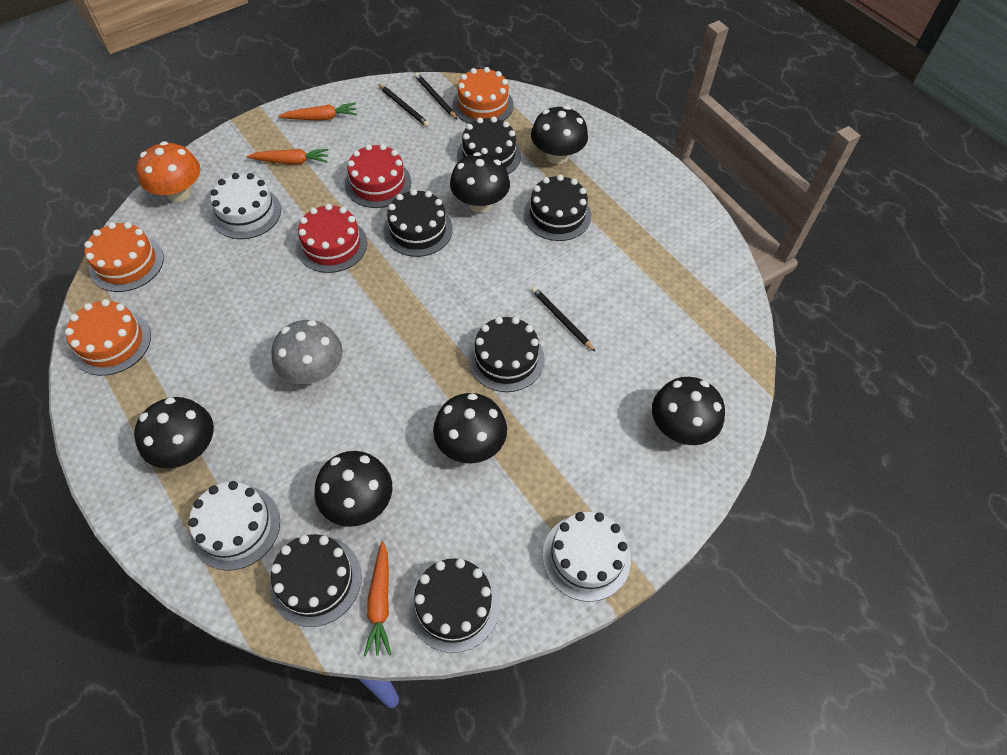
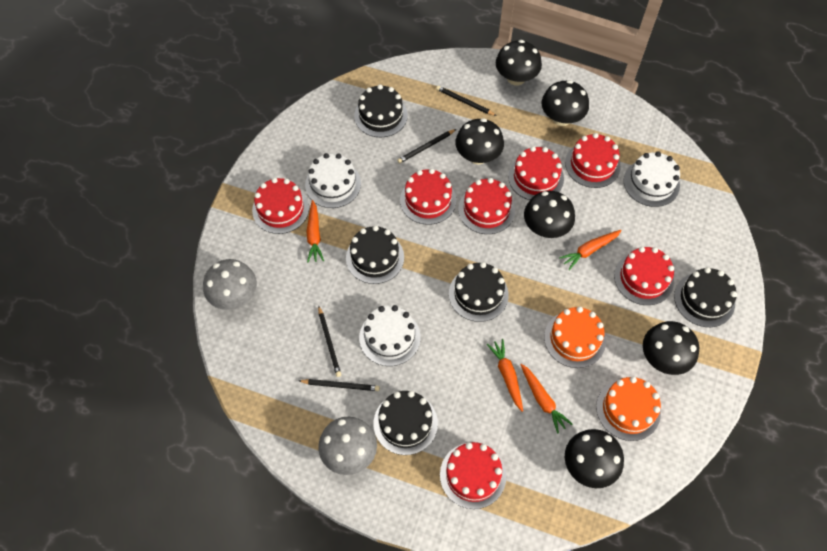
black cake: [270,534,362,627] [384,189,453,257] [408,558,500,653] [457,117,521,174] [468,317,545,392] [524,175,591,241] = 6 -> [346,225,404,284] [354,84,408,137] [373,391,438,455] [449,262,509,322] [674,267,737,327] = 5
black pencil: [378,84,429,127] [415,73,458,120] [531,287,595,352] = 3 -> [299,379,380,391] [318,305,341,377] [397,129,456,164] [436,86,497,116] = 4
grey mushroom: [271,320,343,384] = 1 -> [203,259,257,310] [318,417,377,475] = 2
orange cake: [65,299,151,376] [84,222,164,292] [453,67,514,124] = 3 -> [544,307,606,368] [596,377,661,441] = 2
orange carrot: [246,149,329,164] [278,103,357,121] [364,541,391,657] = 3 -> [307,200,324,262] [487,339,523,412] [520,364,573,433] [559,230,622,270] = 4
orange mushroom: [136,141,200,202] = 1 -> none = 0
red cake: [296,204,367,273] [345,144,411,208] = 2 -> [252,178,309,234] [400,169,456,225] [440,442,506,509] [458,178,515,234] [508,146,564,200] [565,133,621,188] [614,247,674,305] = 7

